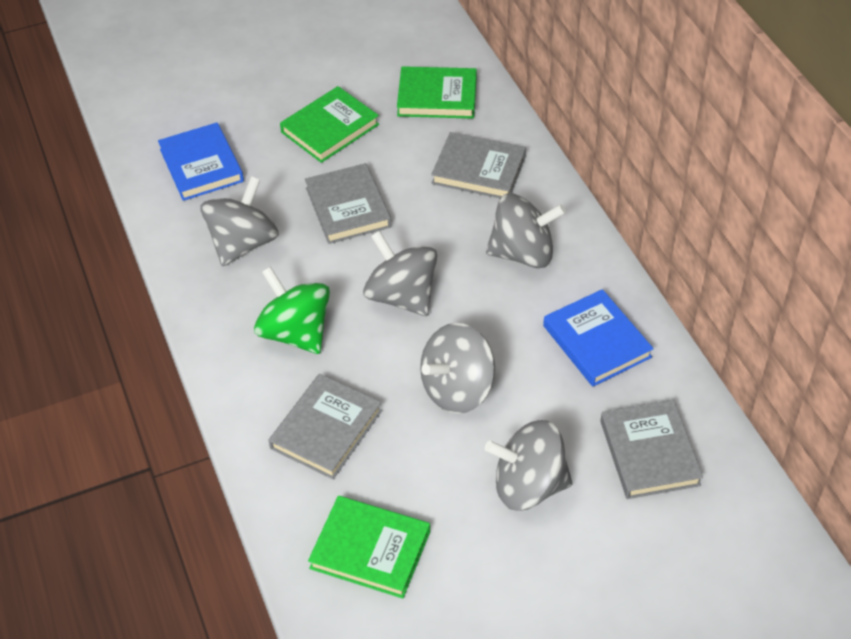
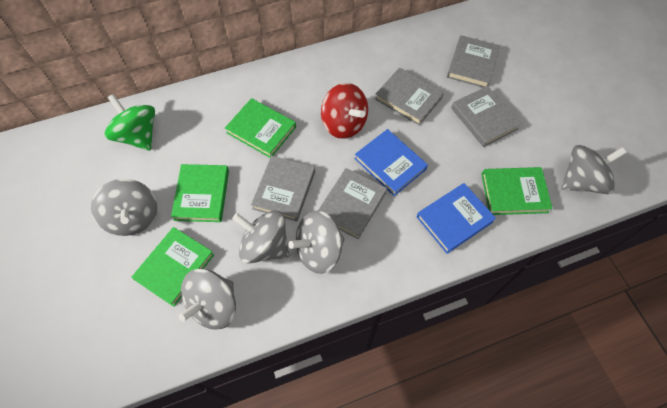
green book: [280,86,379,163] [308,496,430,599] [397,66,477,119] = 3 -> [131,227,214,307] [171,164,229,222] [225,98,296,158] [481,167,553,215] = 4
grey book: [269,374,382,479] [305,163,391,244] [431,132,526,199] [600,400,703,499] = 4 -> [251,156,315,221] [318,168,387,239] [375,68,444,125] [447,35,500,88] [451,86,521,147] = 5
red spinning top: none = 0 -> [321,83,368,139] = 1

